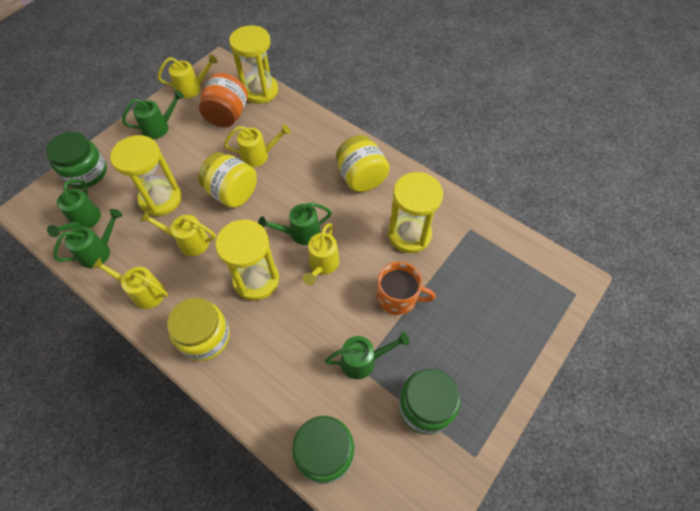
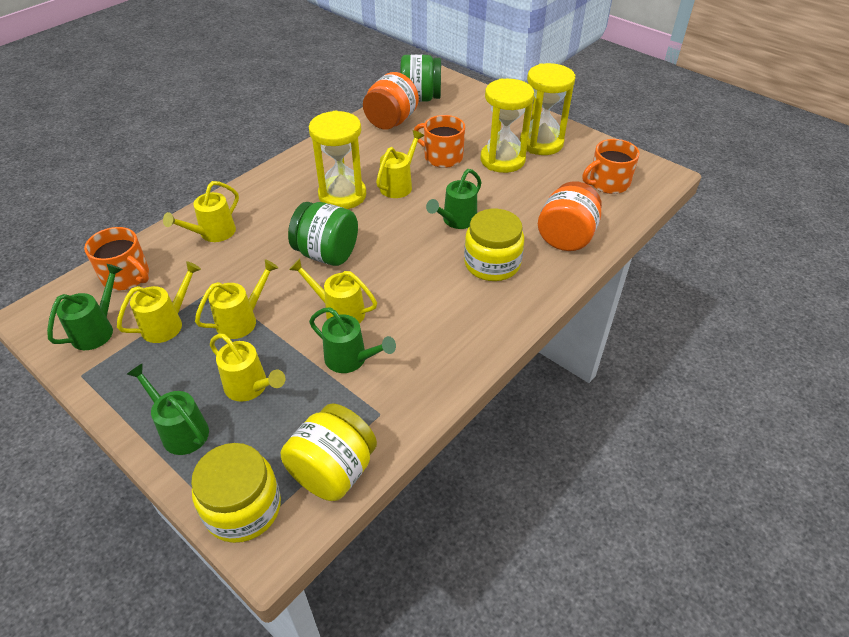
green jar: [46,132,107,189] [292,416,354,484] [398,369,460,435] = 3 -> [288,202,358,266] [400,54,441,102] = 2
green watering can: [47,179,101,237] [53,209,122,268] [122,90,184,139] [258,202,332,245] [325,332,409,379] = 5 -> [47,264,123,350] [126,363,209,455] [309,307,396,373] [426,169,481,229] = 4
orange jar: [199,73,248,127] = 1 -> [363,72,419,129] [538,181,602,251] = 2
orange mug: [377,262,436,315] = 1 -> [84,227,149,290] [414,115,465,168] [582,139,640,194] = 3
yellow hourglass: [110,135,182,216] [215,219,279,301] [229,25,278,104] [388,172,443,253] = 4 -> [309,110,366,209] [480,78,534,173] [520,63,575,155] = 3
yellow watering can: [92,257,168,309] [140,211,216,256] [158,54,218,98] [224,124,291,167] [303,223,340,286] = 5 -> [117,261,201,343] [163,181,239,242] [195,259,278,339] [210,334,285,402] [289,259,377,324] [376,130,424,198] = 6

